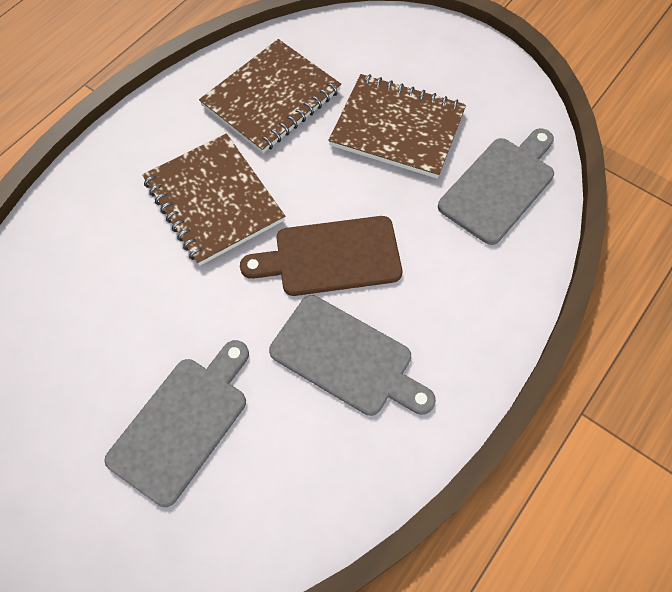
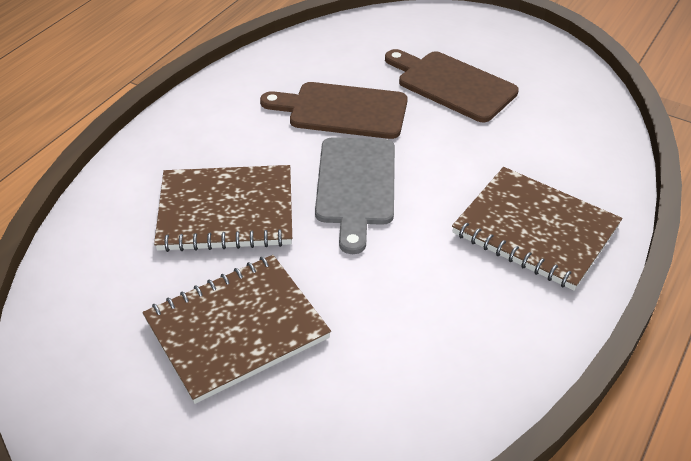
brown cutting board: [240,216,402,296] = 1 -> [260,82,408,139] [385,49,519,122] = 2
grey cutting board: [104,340,249,507] [269,295,436,416] [438,128,554,245] = 3 -> [315,137,395,254] = 1

